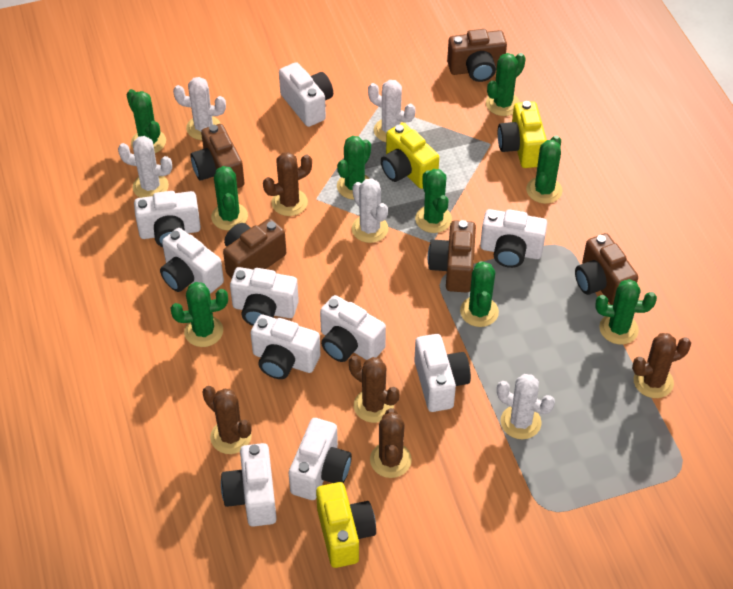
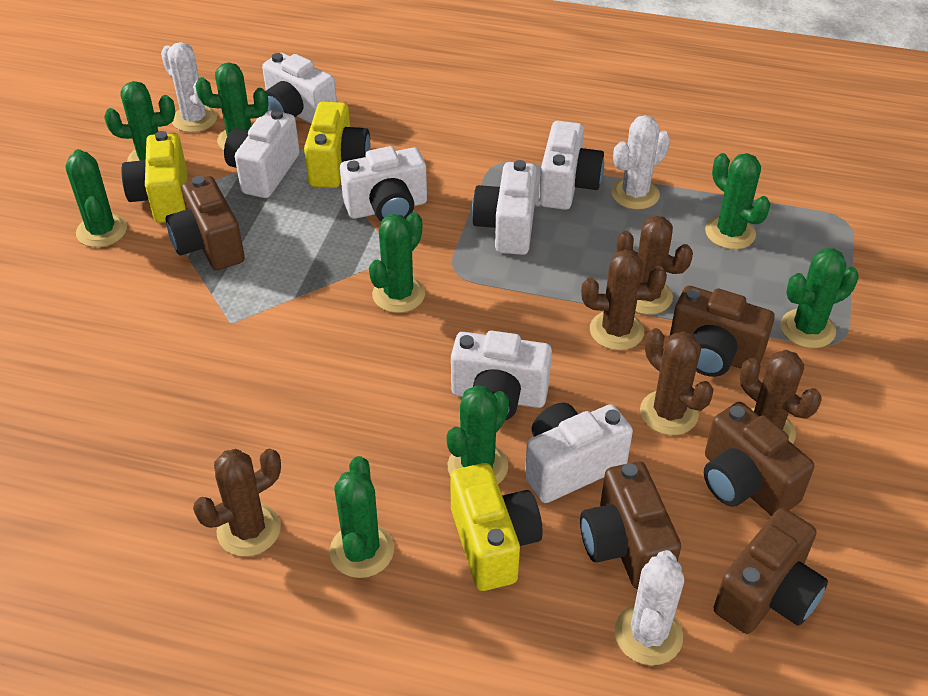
green cactus: [126,89,166,153] [170,282,228,347] [211,166,248,231] [337,136,371,200] [415,169,452,233] [460,261,499,327] [486,53,526,116] [526,135,562,204] [596,279,657,344] = 9 -> [65,149,127,247] [104,81,175,162] [196,62,268,150] [330,456,394,578] [369,212,425,313] [447,385,509,484] [705,153,770,249] [781,248,859,348] = 8
white cactus: [118,136,172,198] [173,77,226,140] [352,178,388,243] [368,80,416,142] [497,374,555,439] = 5 -> [161,42,217,132] [611,115,670,209] [615,550,684,665] = 3
white camera: [134,191,201,247] [160,228,224,294] [221,443,277,527] [230,267,299,326] [251,314,321,379] [279,62,333,127] [289,418,352,500] [320,295,386,362] [414,334,471,412] [480,209,547,268] = 10 -> [224,109,300,198] [262,53,337,124] [340,146,427,222] [451,331,552,420] [472,160,537,255] [525,402,633,503] [539,121,604,210] = 7

